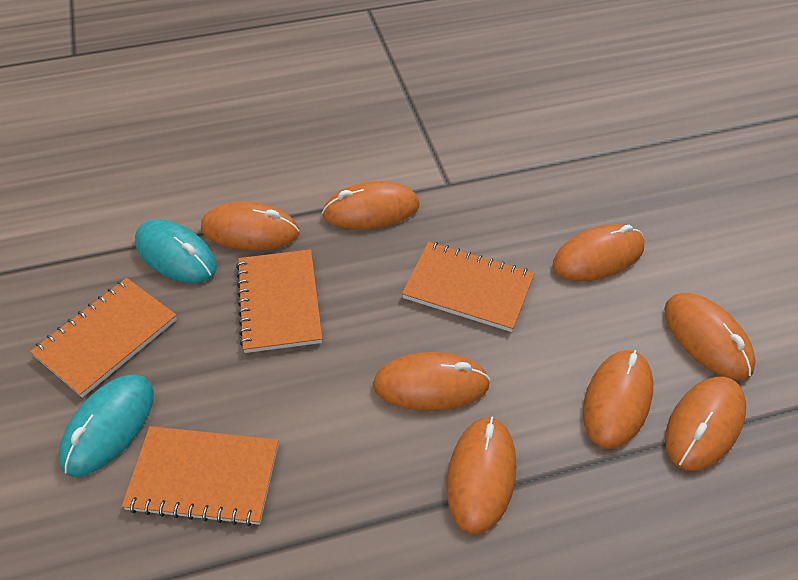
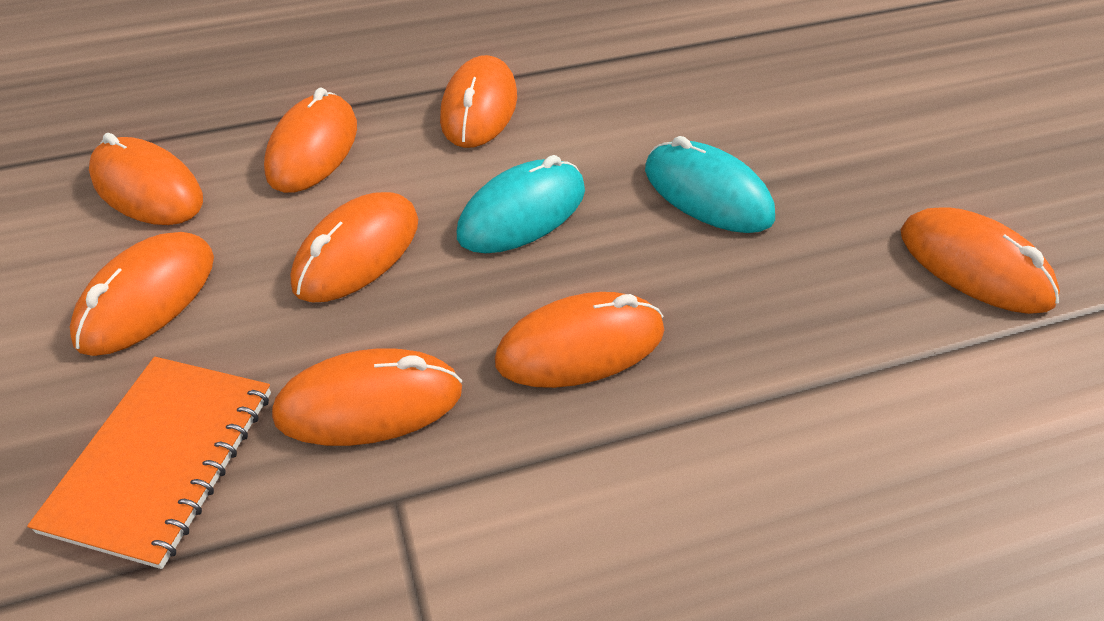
orange notebook: [30,278,177,397] [122,426,279,526] [236,249,322,353] [402,242,535,332] = 4 -> [27,357,271,569] = 1

